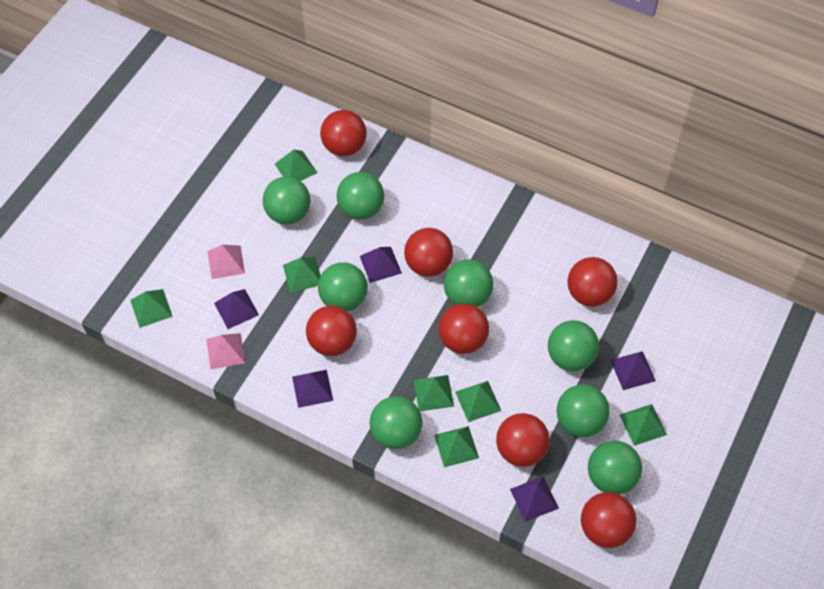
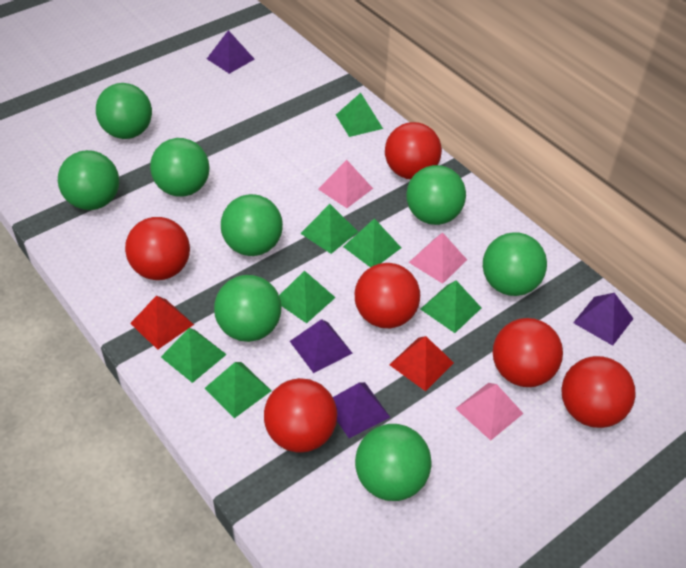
pink pyramid: [206,333,245,369] [208,245,245,279] = 2 -> [318,160,373,208] [409,232,467,284] [455,383,524,441] = 3
purple pyramid: [214,289,259,329] [292,370,333,408] [360,247,402,283] [510,476,559,522] [610,351,656,390] = 5 -> [207,30,255,74] [290,319,352,373] [333,382,390,438] [573,293,634,346] = 4
red ball: [306,306,357,356] [320,110,367,156] [404,228,453,277] [439,303,489,354] [496,413,550,467] [567,257,618,307] [581,492,636,548] = 7 -> [125,217,190,280] [264,378,337,453] [355,263,420,328] [385,122,442,179] [493,318,563,387] [561,356,635,428] = 6
red pyramid: none = 0 -> [130,296,194,350] [389,336,454,391] = 2

